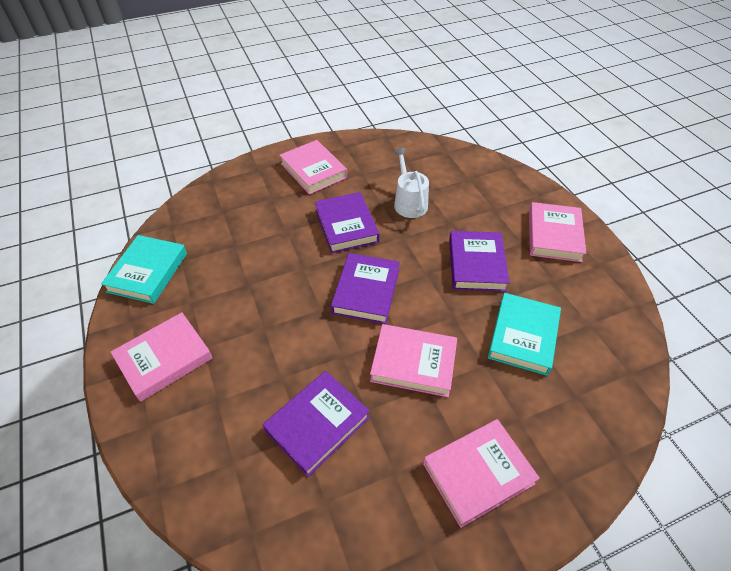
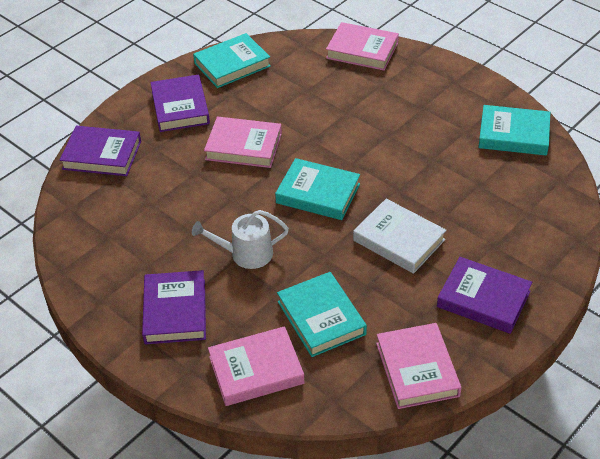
pink book: [111,312,212,402] [279,140,347,195] [370,324,457,397] [423,419,540,528] [529,202,586,262] = 5 -> [204,117,282,168] [208,326,305,406] [326,22,399,71] [376,323,462,409] = 4
turquoise book: [101,235,187,304] [488,293,561,376] = 2 -> [193,33,271,88] [275,158,360,220] [277,272,367,357] [478,105,551,156] = 4
white book: none = 0 -> [353,199,447,274] = 1

